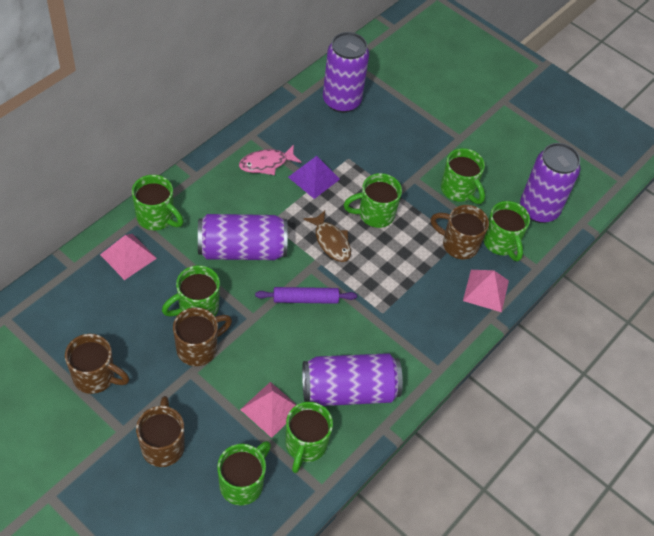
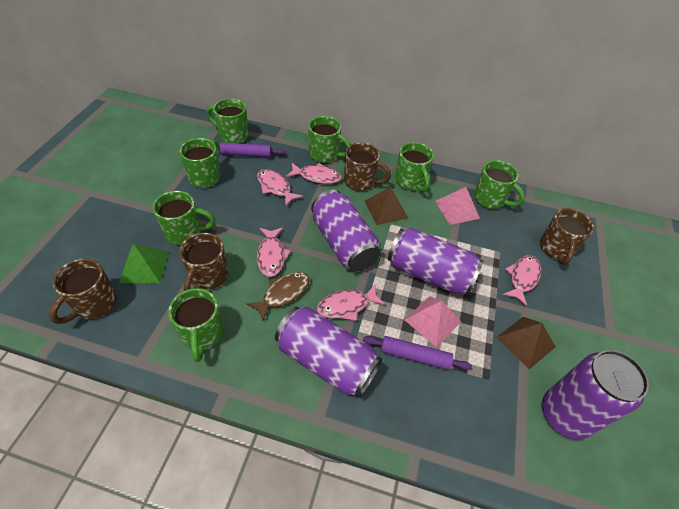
brown pyramid: none = 0 -> [364,187,408,225] [497,317,556,369] = 2
green pyramid: none = 0 -> [119,244,169,283] = 1
pink fish: [239,145,302,175] = 1 -> [257,169,303,206] [257,227,291,277] [286,163,342,184] [317,284,385,321] [503,255,541,306] = 5
pink pyramid: [100,234,157,280] [240,382,297,438] [463,270,509,312] = 3 -> [404,296,461,347] [435,187,480,225] = 2
purple pyramid: [288,156,340,199] = 1 -> none = 0
purple rolling pin: [255,287,357,304] = 1 -> [219,142,285,157] [363,336,472,370] = 2

